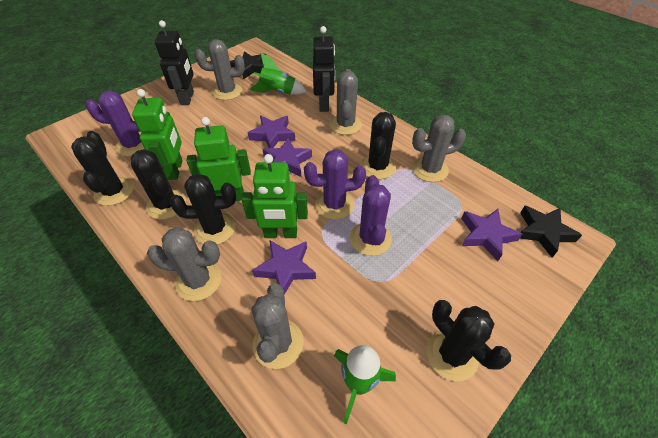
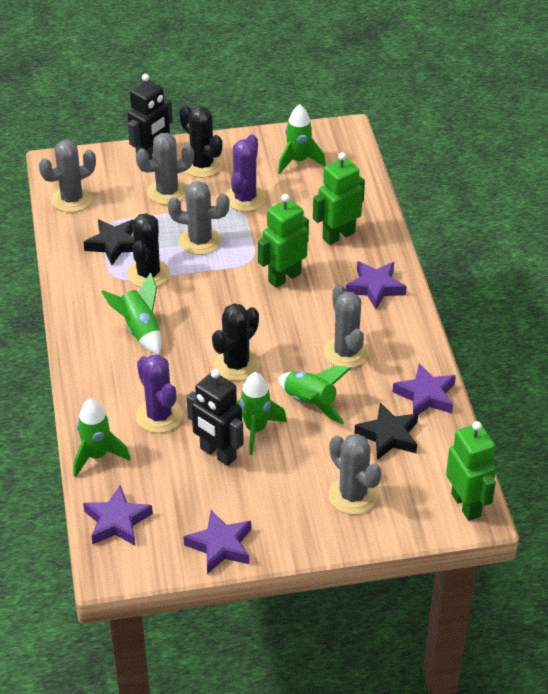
black cactus: [71,131,134,206] [131,149,186,220] [170,174,236,245] [360,112,396,179] [426,300,511,381] = 5 -> [127,213,170,287] [179,105,223,178] [212,303,259,381] = 3
green rocket: [250,52,306,94] [334,345,396,424] = 2 -> [73,398,131,477] [101,272,162,355] [236,372,287,455] [278,104,326,174] [278,366,351,424] = 5
purple cactus: [86,91,144,156] [304,149,366,220] [350,175,392,256] = 3 -> [136,354,183,433] [226,134,266,212] = 2

